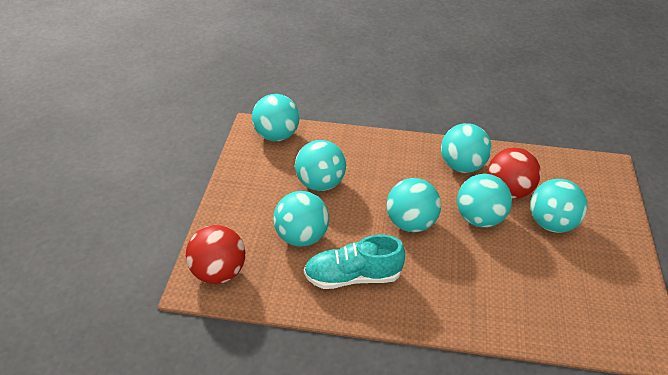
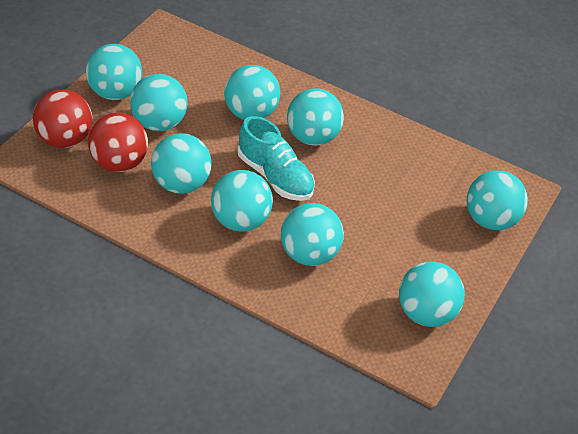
turquoise ball: [252,94,299,141] [273,191,329,247] [295,140,346,191] [386,178,441,232] [441,123,491,173] [457,174,512,228] [530,179,587,233] = 7 -> [86,44,142,100] [130,74,188,131] [151,133,212,194] [211,170,273,232] [224,65,280,120] [281,203,344,266] [287,88,344,146] [399,262,465,327] [467,170,528,230] = 9

